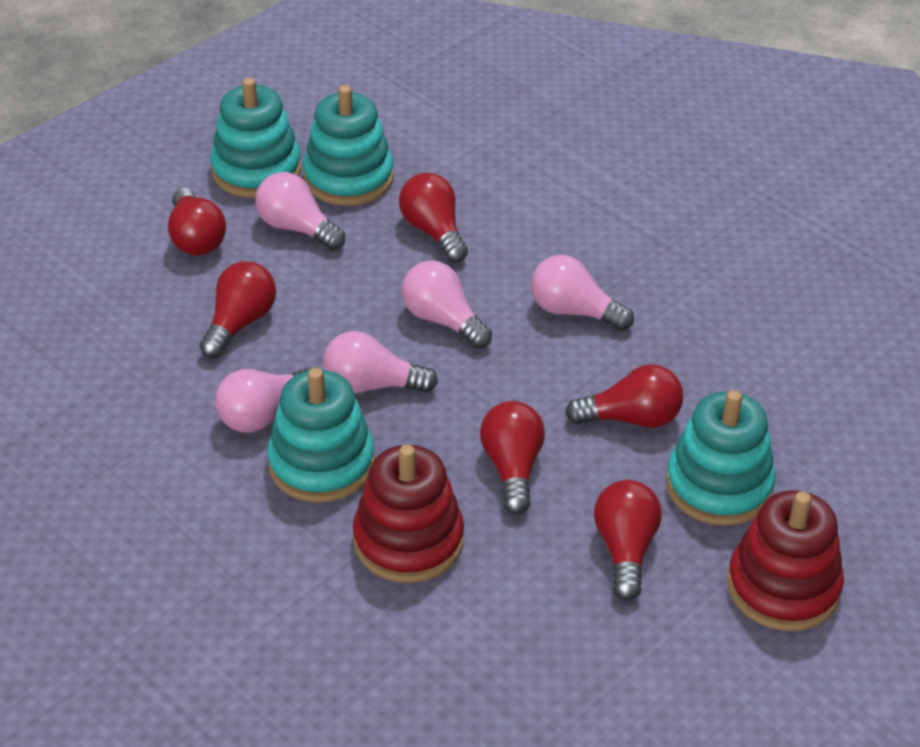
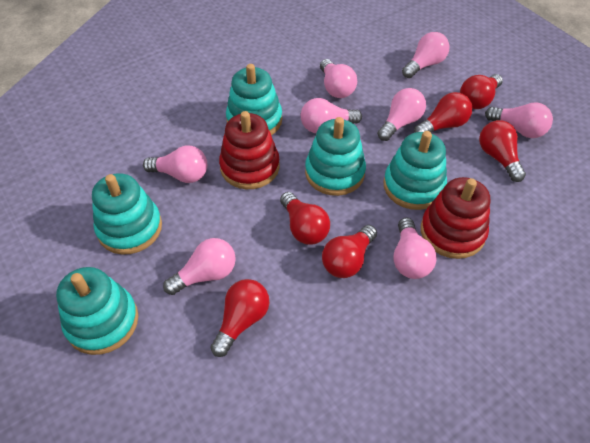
pink light bulb: [215,368,311,433] [255,172,345,250] [323,331,438,393] [402,261,492,349] [531,255,634,331] = 5 -> [143,146,207,183] [163,238,236,295] [301,98,362,133] [320,59,357,98] [377,88,426,141] [393,218,437,279] [402,32,450,78] [485,102,553,138] = 8
turquoise stacking toy: [210,78,301,198] [267,368,374,503] [303,85,394,206] [666,390,776,526] = 4 -> [56,267,138,355] [92,173,162,255] [226,64,282,135] [305,117,366,196] [384,131,447,210] = 5

